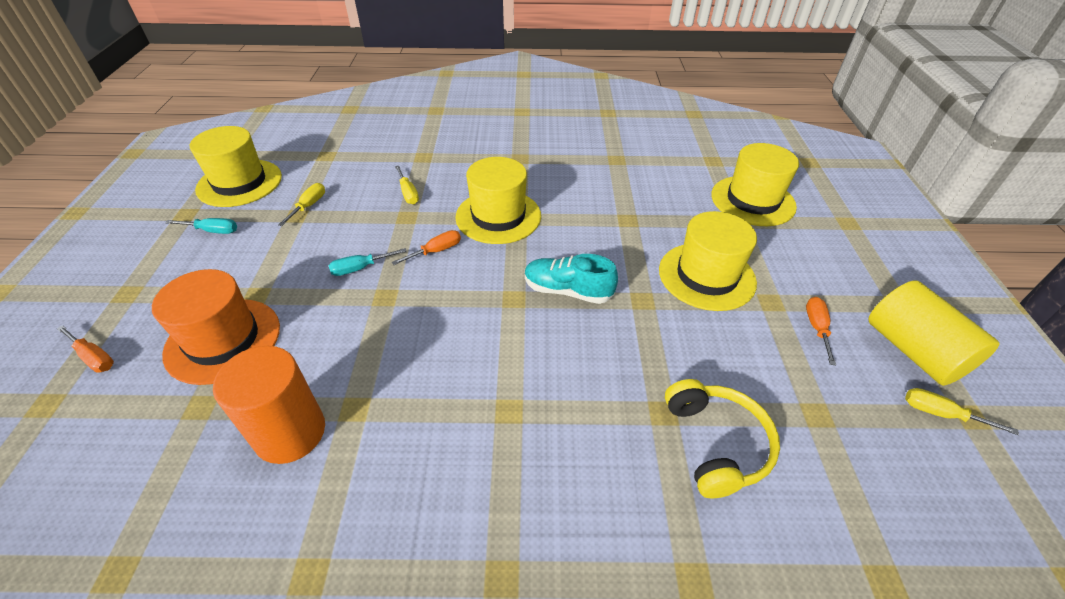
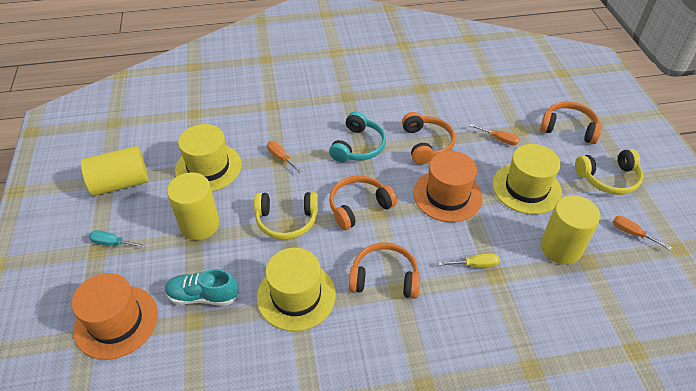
orange cylinder: [213,346,325,464] = 1 -> none = 0
orange hat: [152,269,280,385] = 1 -> [72,273,158,360] [413,151,483,222] = 2
orange headphones: none = 0 -> [329,175,397,230] [349,243,420,299] [402,112,456,164] [540,101,602,144] = 4
turquoise headphones: none = 0 -> [329,111,386,162] = 1
turquoise screwdriver: [165,218,237,234] [329,248,407,276] = 2 -> [89,230,146,248] = 1
yellow cylinder: [868,280,1000,386] = 1 -> [81,146,148,196] [167,172,220,240] [540,195,601,265] = 3
yellow hat: [190,126,282,207] [455,157,541,244] [659,211,757,311] [711,143,799,226] = 4 -> [175,124,242,191] [257,248,336,331] [493,144,562,214] = 3
yellow headphones: [665,379,780,498] = 1 -> [254,192,318,240] [575,149,643,195] = 2
yellow screwdriver: [278,183,325,226] [395,166,419,204] [905,388,1019,435] = 3 -> [438,253,500,268] = 1

